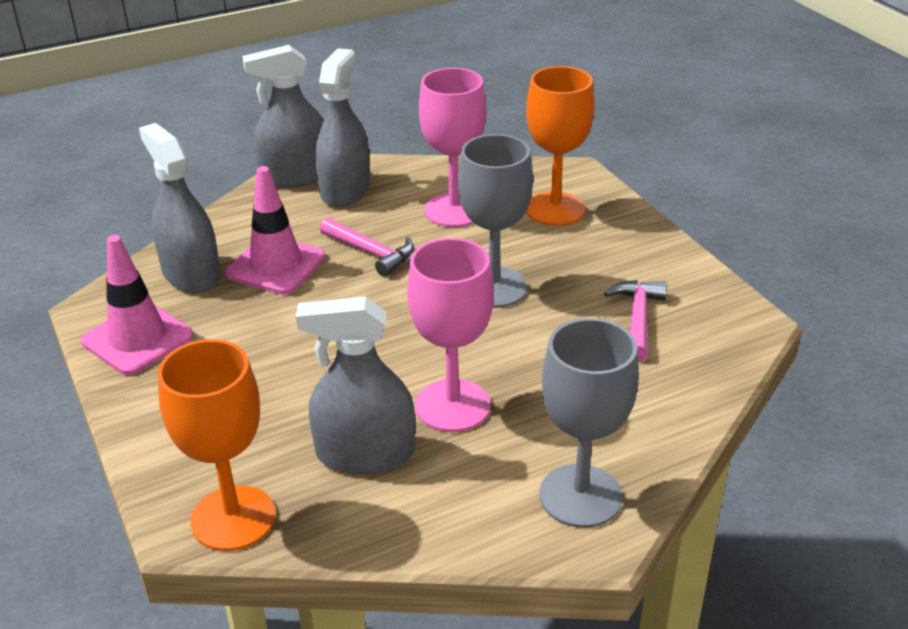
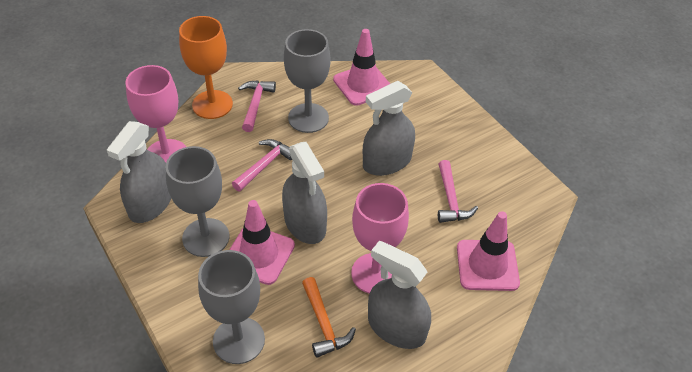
grey goblet: [458,134,533,308] [539,318,639,528] = 2 -> [166,146,229,257] [198,250,265,364] [284,29,330,133] = 3
orange goblet: [158,339,276,551] [526,66,595,226] = 2 -> [179,16,233,119] = 1
orange hammer: none = 0 -> [302,277,356,358] = 1
pink hammer: [320,218,414,277] [604,280,667,362] = 2 -> [232,139,292,191] [238,80,276,132] [438,160,478,223] = 3
pink traffic cone: [81,235,193,375] [225,166,325,294] = 2 -> [229,200,295,285] [333,29,390,106] [457,211,520,291] = 3

